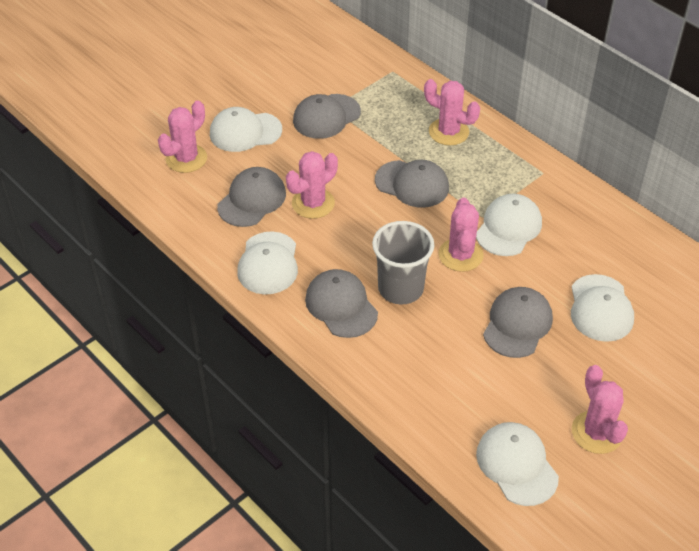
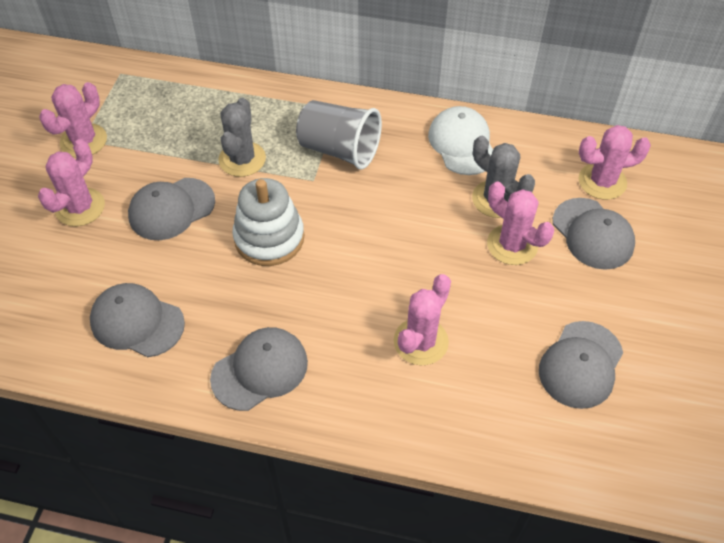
grey cactus: none = 0 -> [218,98,266,177] [472,136,535,218] = 2
white cap: [210,107,282,152] [237,231,298,294] [476,194,542,256] [476,422,559,506] [571,274,634,342] = 5 -> [428,106,493,175] = 1
white stacking toy: none = 0 -> [232,178,304,266] = 1

